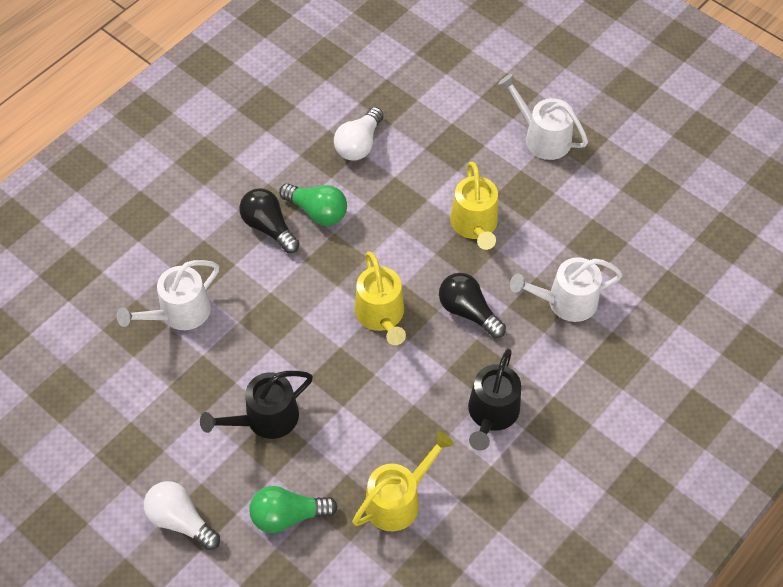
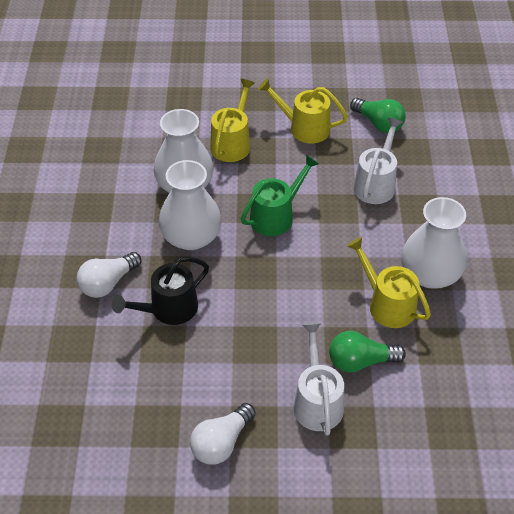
black light bulb: [239,188,300,253] [439,273,506,338] = 2 -> none = 0
black watering can: [200,371,313,439] [468,349,521,451] = 2 -> [112,257,209,325] = 1
green watering can: none = 0 -> [241,155,319,236] = 1
white vase: none = 0 -> [153,109,214,193] [159,160,222,250] [401,197,467,289] = 3
white watering can: [117,260,219,330] [498,74,588,160] [510,257,623,322] = 3 -> [294,323,344,436] [353,118,403,204] = 2

